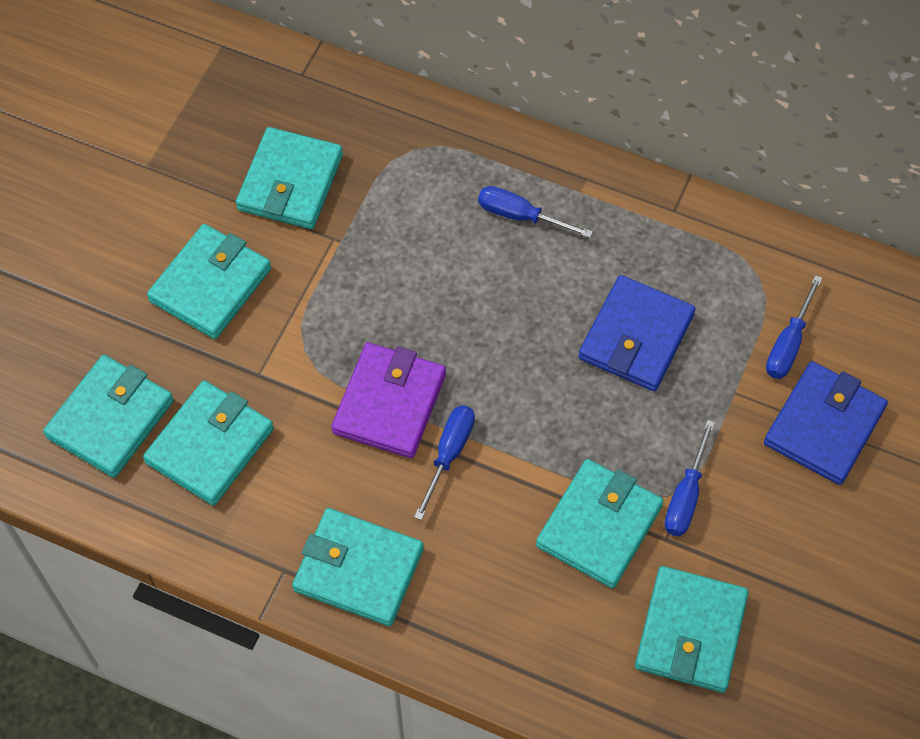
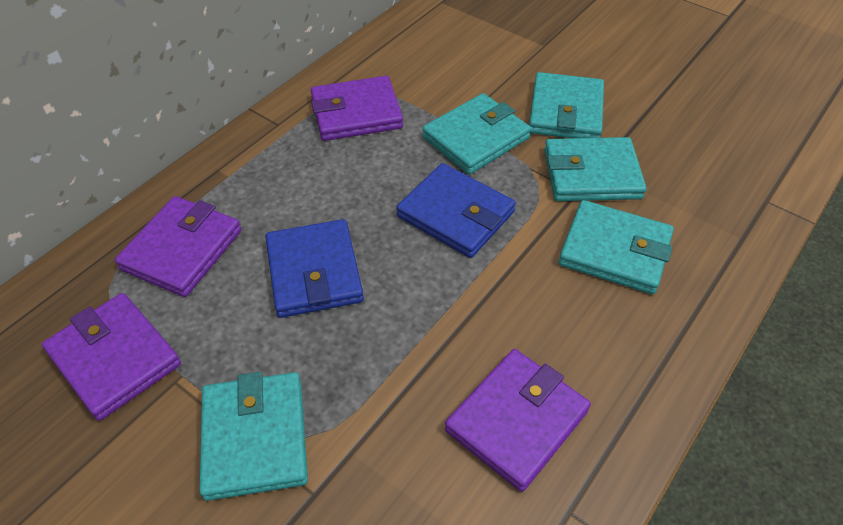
blue screwdriver: [414,405,475,520] [478,186,593,238] [664,420,715,536] [766,275,822,379] = 4 -> none = 0
purple wallet: [332,342,446,458] = 1 -> [42,293,181,421] [115,196,241,297] [311,76,403,141] [445,349,591,492] = 4
turquoise wallet: [43,355,174,478] [143,380,274,506] [147,224,271,339] [236,127,343,229] [292,508,424,626] [536,459,663,588] [635,566,749,693] = 7 -> [199,372,308,501] [422,93,531,174] [529,72,604,138] [544,137,647,201] [559,200,674,294] = 5

